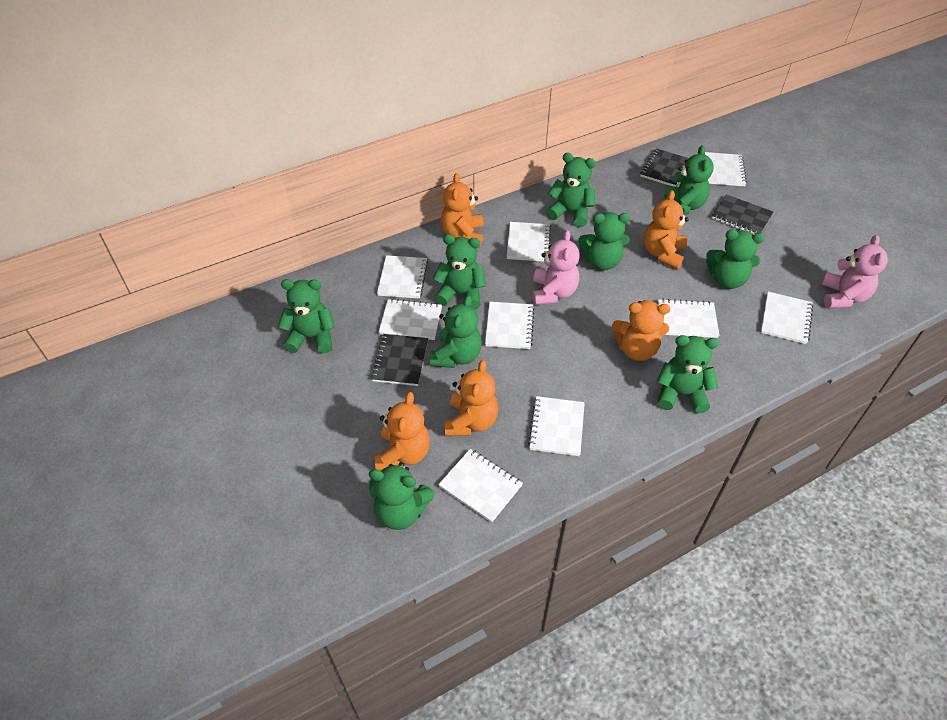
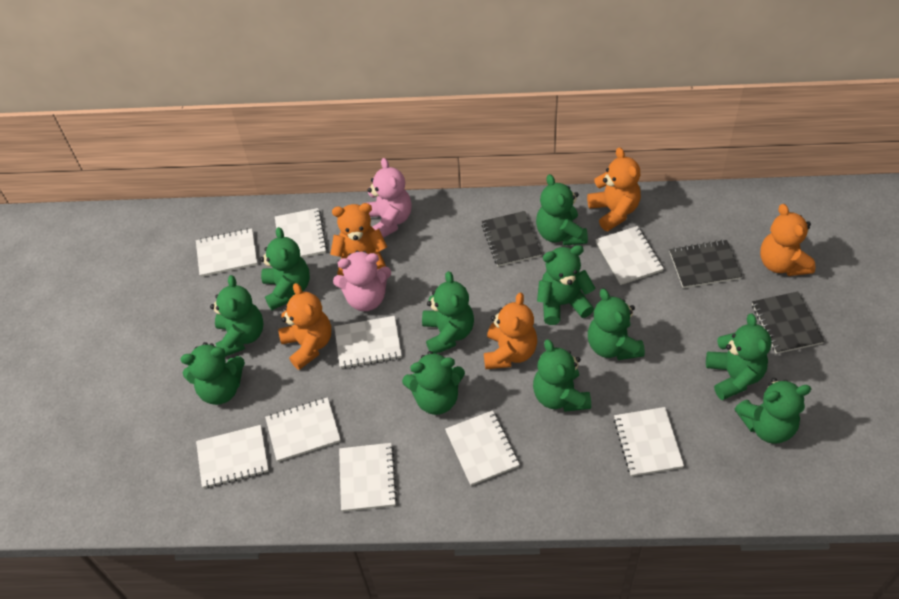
green teddy bear: [278,279,335,354] [369,462,434,530] [430,295,482,368] [433,234,486,310] [547,153,596,227] [578,212,630,271] [657,335,719,414] [664,145,714,215] [706,230,765,289] = 9 -> [180,342,245,405] [210,275,263,357] [260,227,310,310] [402,351,465,415] [422,271,474,354] [533,339,591,412] [536,174,588,246] [537,245,595,325] [588,289,645,360] [706,314,771,400] [735,378,811,444] = 11

